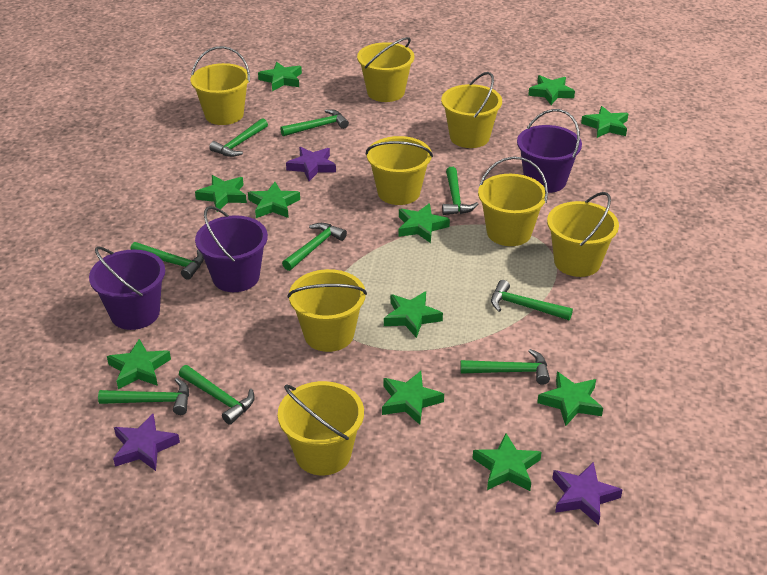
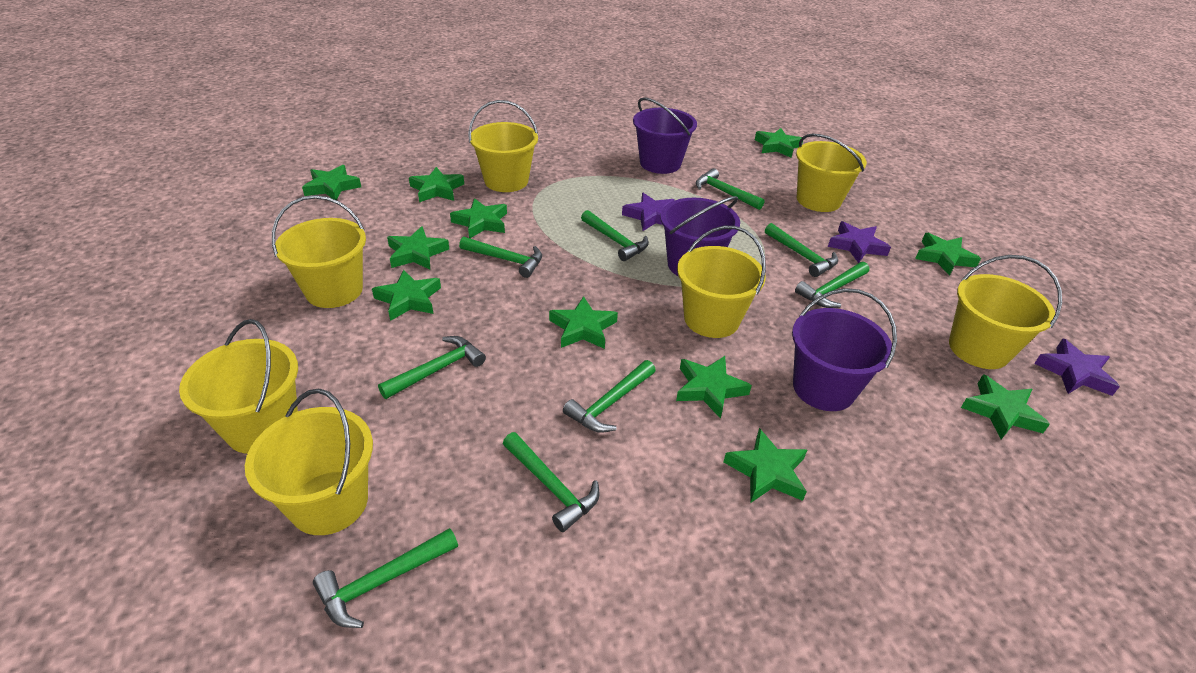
yellow bucket: [191,46,250,125] [278,381,364,475] [287,269,367,352] [357,37,414,102] [365,136,433,205] [441,72,502,148] [478,157,548,246] [547,192,619,277] = 8 -> [179,319,298,454] [245,389,373,535] [272,195,366,308] [468,100,538,192] [677,226,766,338] [796,134,867,212] [949,255,1062,369] = 7

